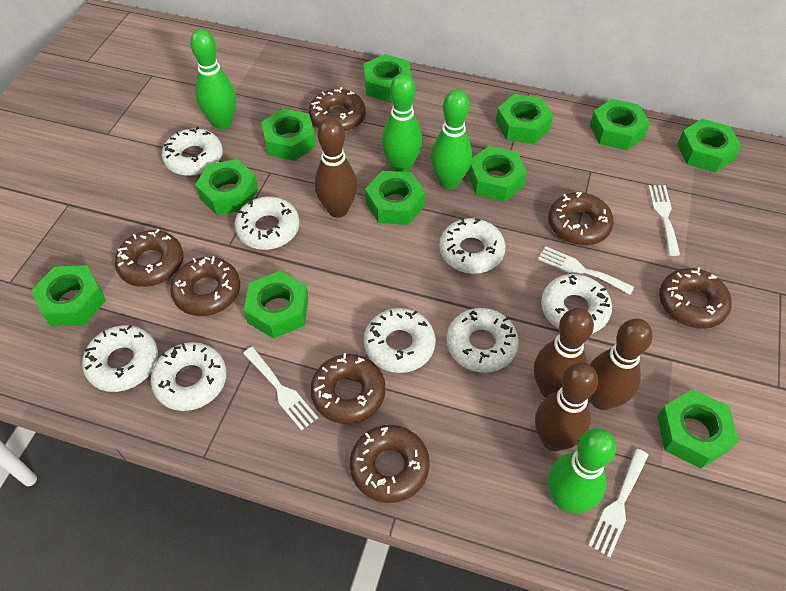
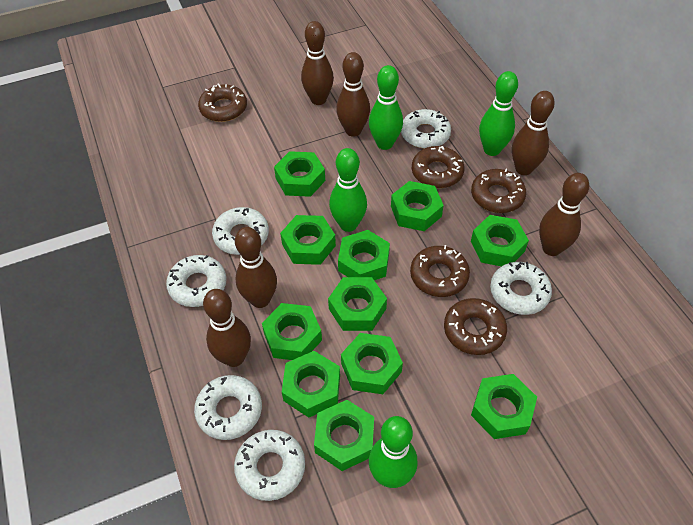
brown bowling pin: [314,118,357,218] [534,308,594,398] [535,362,598,451] [589,318,653,410] = 4 -> [203,289,251,367] [235,227,277,308] [301,21,334,105] [336,52,370,137] [512,91,555,175] [539,173,589,256] = 6
brown donut: [115,229,184,287] [170,256,240,316] [309,87,366,132] [310,353,386,424] [350,425,430,503] [548,192,614,245] [659,267,732,329] = 7 -> [198,83,247,122] [410,245,470,297] [412,146,465,188] [444,298,507,355] [471,169,526,213] = 5
white donut: [82,325,158,392] [150,342,227,411] [162,127,223,176] [234,196,300,250] [364,308,436,373] [439,218,506,274] [446,308,519,373] [541,274,612,334] = 8 -> [166,255,227,307] [194,375,262,440] [212,207,269,255] [234,430,305,501] [401,109,451,148] [490,262,552,315] = 6
white fork: [243,347,318,431] [538,246,634,295] [588,449,649,557] [648,185,680,256] = 4 -> none = 0

